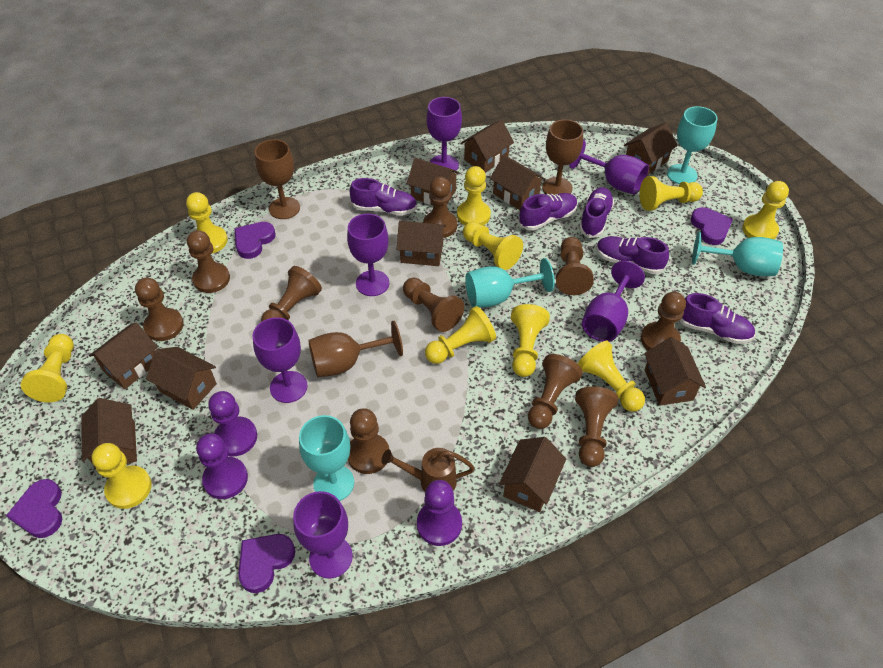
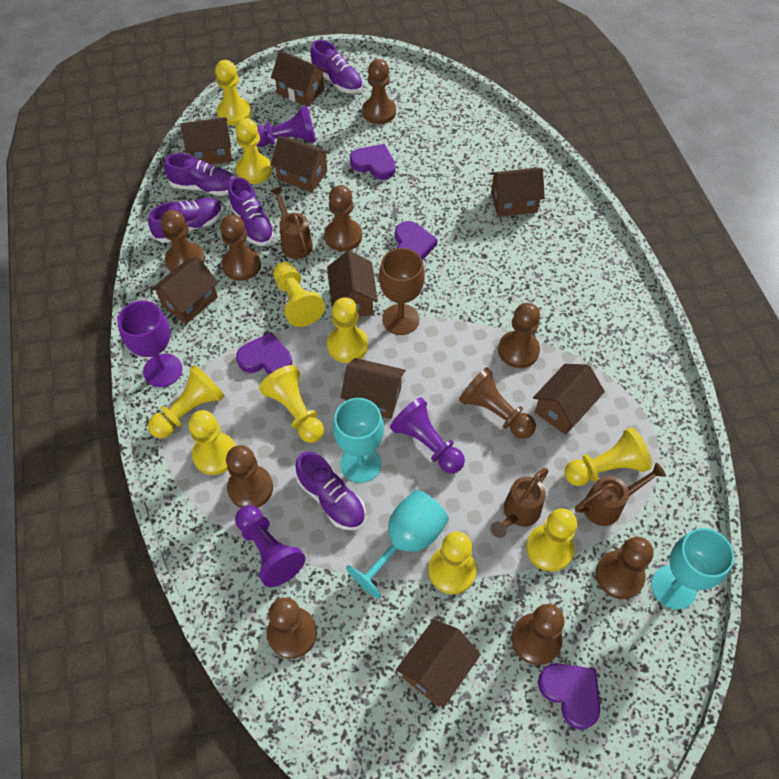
brown goblet: [255,139,300,219] [308,321,403,377] [542,119,583,195] = 3 -> [379,248,425,335] = 1
brown house: [81,398,137,468] [89,322,158,389] [146,347,217,410] [397,221,446,266] [407,158,460,206] [461,120,514,173] [490,155,546,210] [499,437,566,512] [624,123,677,175] [644,337,706,406] = 10 -> [150,257,218,324] [180,117,232,165] [270,136,330,192] [271,51,327,107] [327,251,378,317] [341,358,406,419] [396,619,481,708] [490,168,545,217] [533,364,605,435] = 9
brown watering can: [381,448,475,492] = 1 -> [270,186,313,259] [491,468,548,538] [575,463,666,526] = 3
purple goblet: [252,317,308,403] [293,491,353,579] [347,214,389,296] [427,97,462,171] [569,140,649,194] [582,261,645,342] = 6 -> [117,300,182,387] = 1
turquoise goblet: [299,415,354,501] [465,258,555,307] [667,106,718,184] [692,231,783,276] = 4 -> [333,398,384,483] [346,490,449,599] [651,528,734,610] = 3

